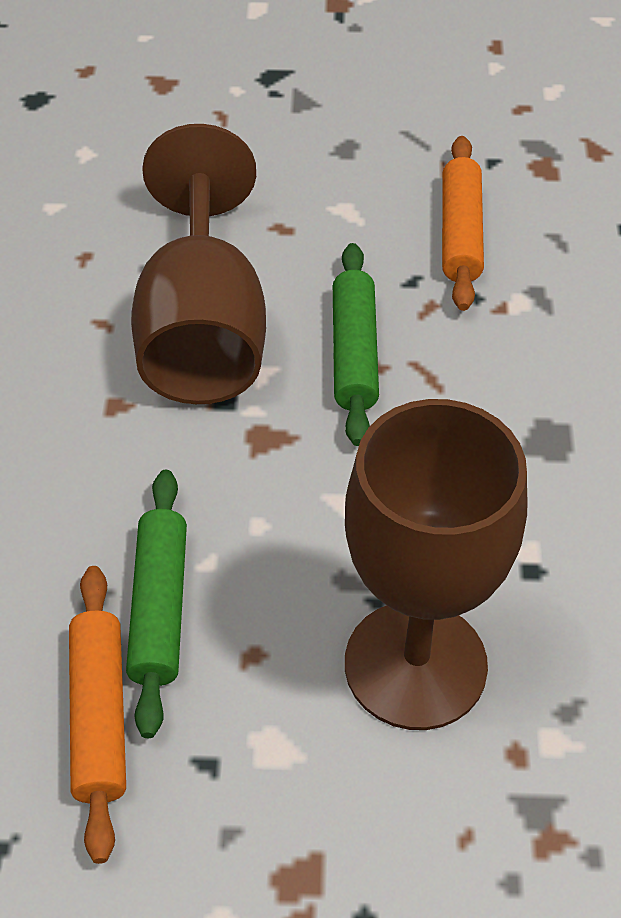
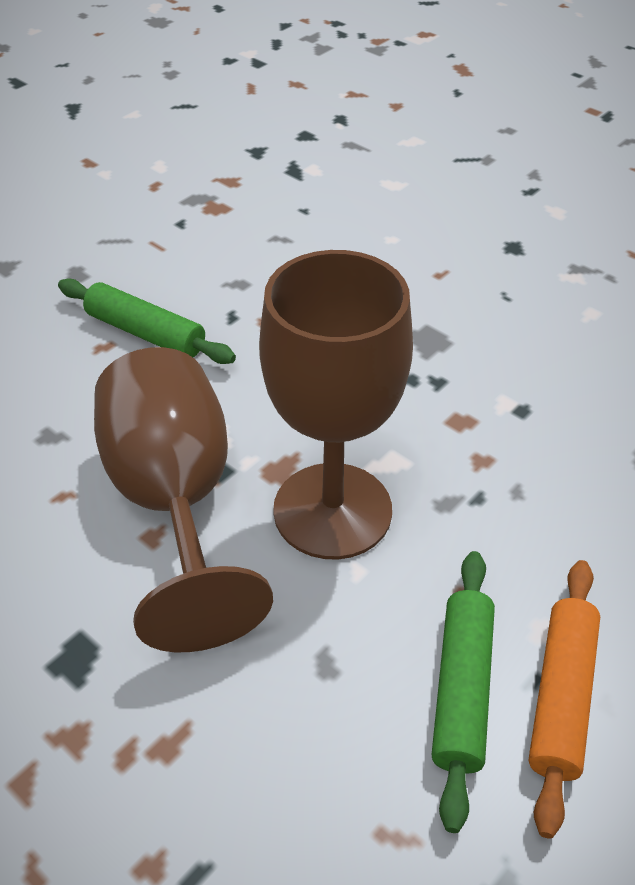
orange rolling pin: [69,566,126,864] [442,136,484,311] = 2 -> [529,560,600,838] = 1

